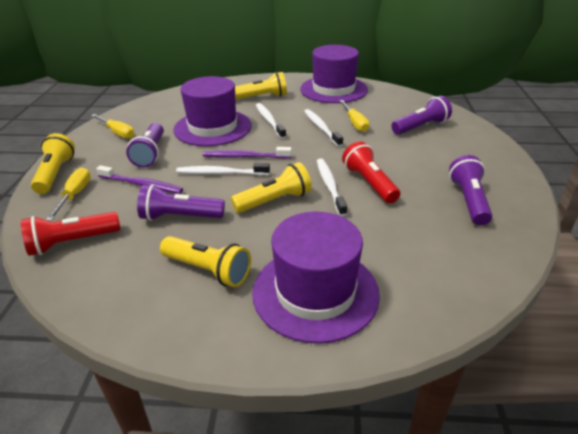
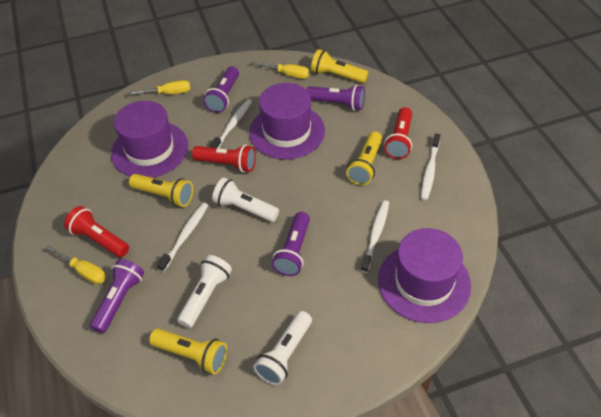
purple toothbrush: [96,165,183,194] [203,147,292,159] = 2 -> none = 0
red flashlight: [21,212,120,256] [342,141,400,203] = 2 -> [64,206,129,257] [192,145,256,172] [384,107,412,159] = 3
white flashlight: none = 0 -> [177,255,232,328] [212,178,279,222] [253,311,312,385] = 3

